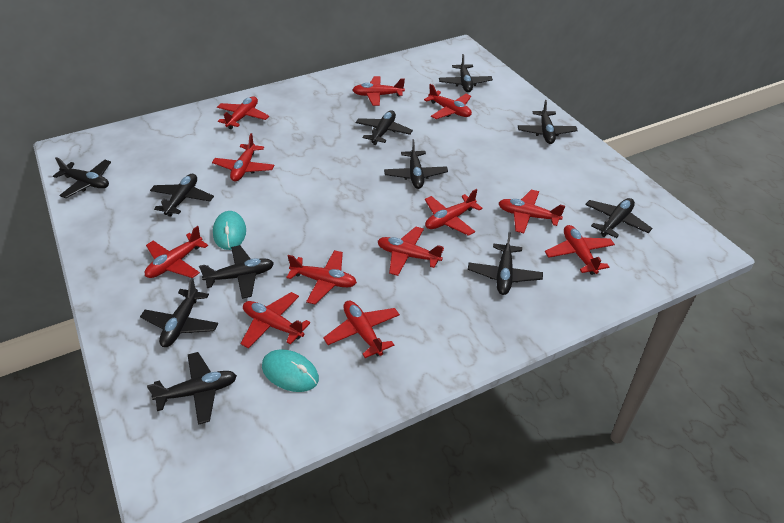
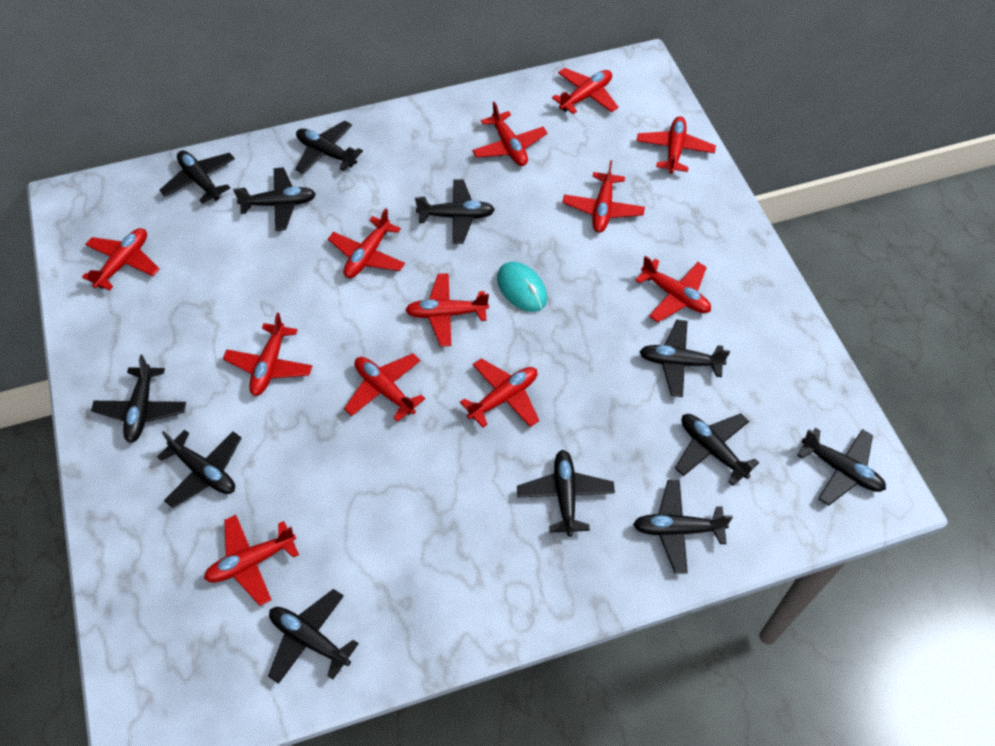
black plane: [53,157,111,198] [140,278,218,347] [147,352,237,425] [150,174,214,217] [199,245,274,299] [356,111,413,145] [384,139,448,189] [439,54,493,92] [468,232,543,295] [518,100,578,144] [585,198,652,238] = 11 -> [91,355,186,443] [157,430,241,508] [160,151,235,204] [233,167,316,231] [268,589,359,684] [295,121,363,174] [415,179,495,244] [517,450,615,536] [633,480,733,573] [640,320,730,397] [675,413,759,486] [797,428,886,505] = 12
turquoise mouse: [213,211,246,250] [262,349,319,392] = 2 -> [497,262,547,312] = 1

